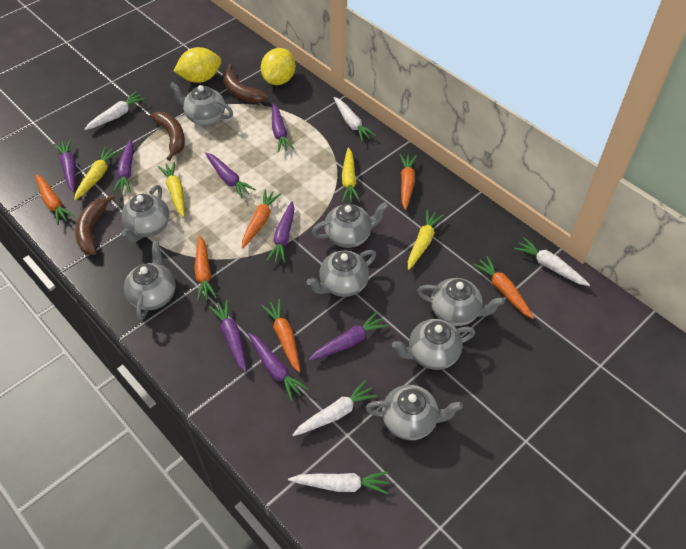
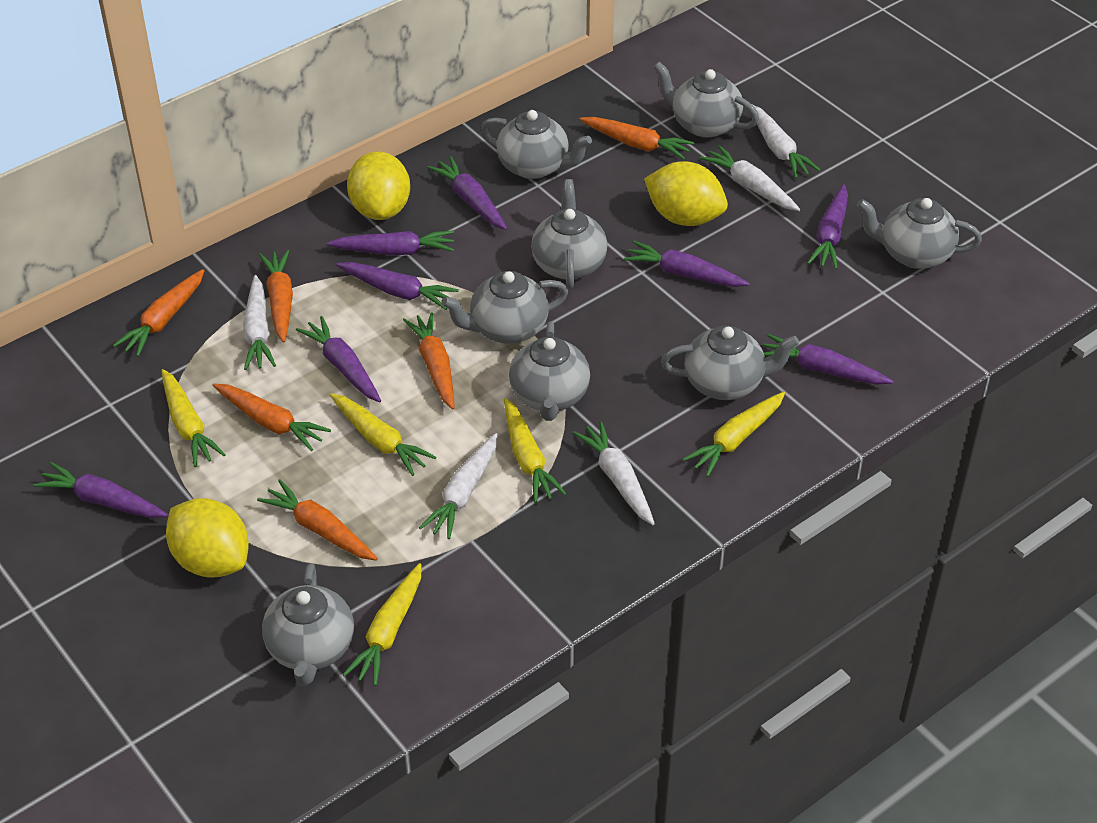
brown banana: [75,194,115,255] [150,112,185,161] [222,64,268,103] = 3 -> none = 0
yellow carrot: [74,147,120,201] [158,162,185,217] [342,147,360,202] [408,209,444,270] = 4 -> [161,369,226,467] [330,393,436,476] [343,563,422,686] [504,398,566,503] [683,392,785,477] = 5
yellow lemon: [174,47,221,83] [261,48,296,85] = 2 -> [166,498,249,578] [347,151,410,220] [644,161,728,226] = 3

